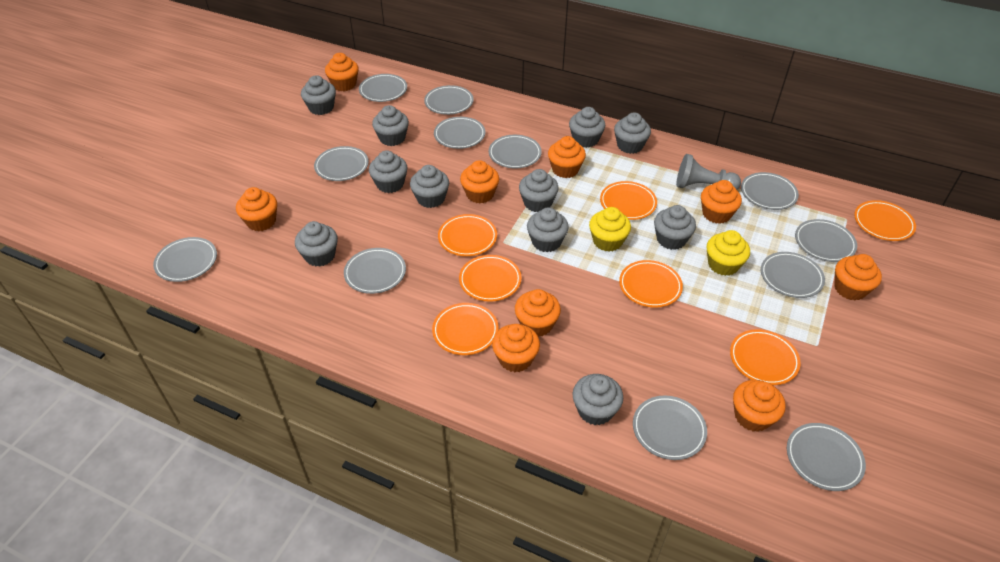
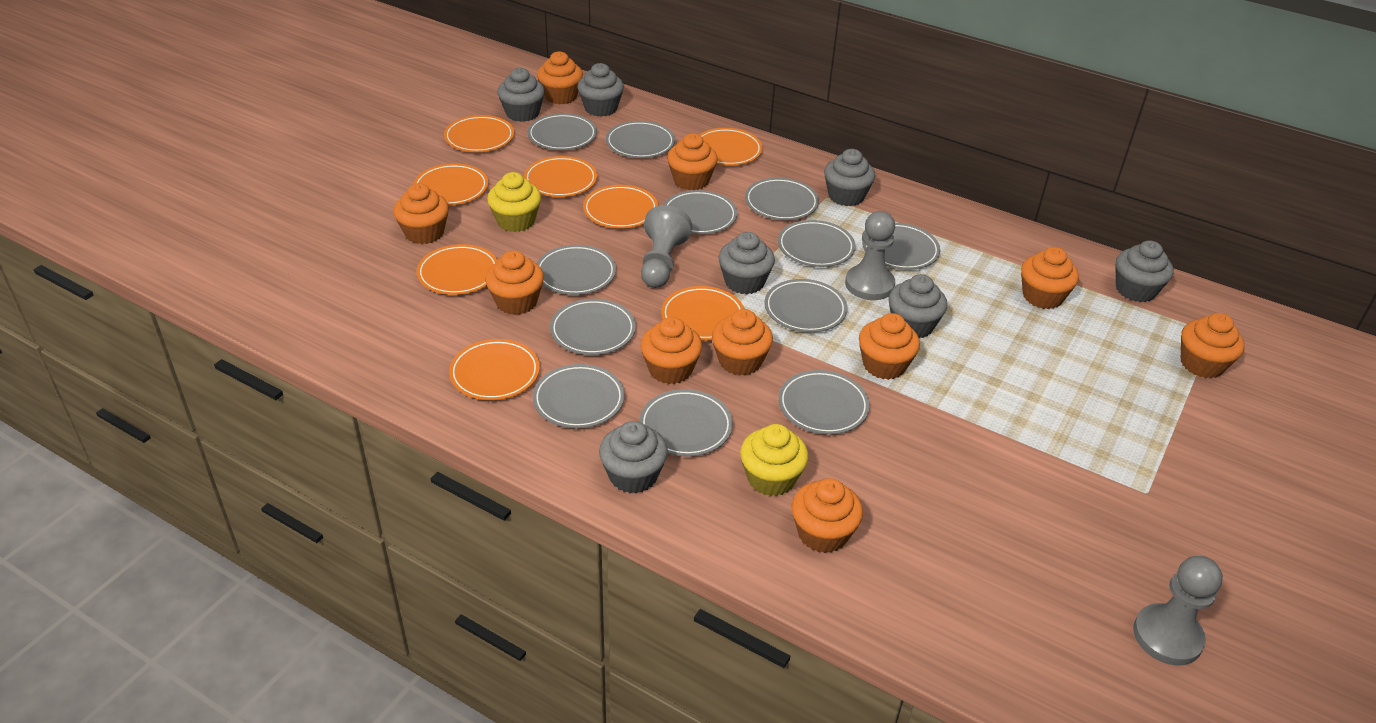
grey cupcake: [295,221,338,267] [301,75,336,115] [369,150,408,193] [372,105,409,146] [410,165,449,208] [519,169,559,212] [527,207,569,252] [569,107,605,148] [573,374,623,425] [614,112,651,154] [654,205,696,250] = 11 -> [498,68,545,122] [577,63,624,117] [599,421,668,493] [718,232,775,294] [824,149,875,206] [889,274,947,338] [1115,241,1174,302] = 7
grey pawn: [676,154,741,190] = 1 -> [641,205,692,288] [845,211,895,300] [1133,556,1223,665] = 3
orange cupcake: [236,187,277,231] [325,53,359,91] [460,160,499,204] [492,324,540,372] [515,289,561,337] [548,136,586,178] [701,180,742,224] [733,380,785,432] [834,254,882,300] = 9 -> [393,183,449,244] [485,251,544,315] [537,51,583,105] [640,317,702,384] [667,133,718,190] [712,309,773,376] [792,478,863,553] [859,313,920,380] [1021,247,1079,309] [1181,313,1245,378] = 10
orange plate: [432,303,499,355] [438,214,497,256] [459,255,521,302] [600,181,657,220] [619,260,683,307] [730,329,801,385] [854,200,916,241] = 7 -> [413,163,488,205] [417,244,497,295] [444,115,514,152] [449,339,540,400] [524,156,597,197] [583,185,658,228] [661,286,744,341] [699,128,763,166] = 8

